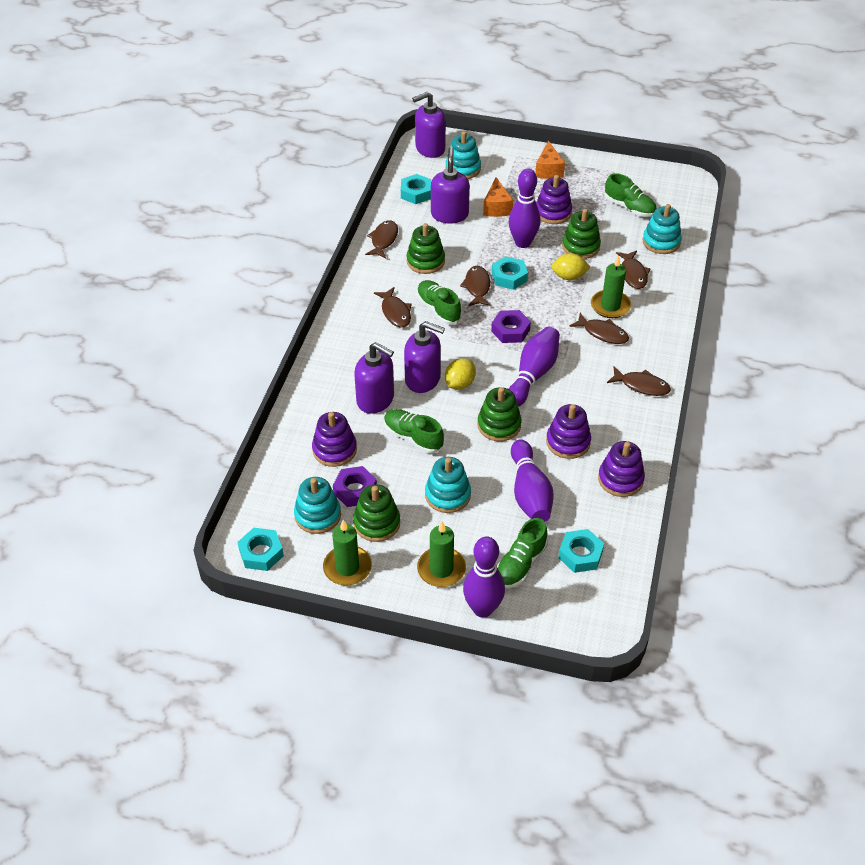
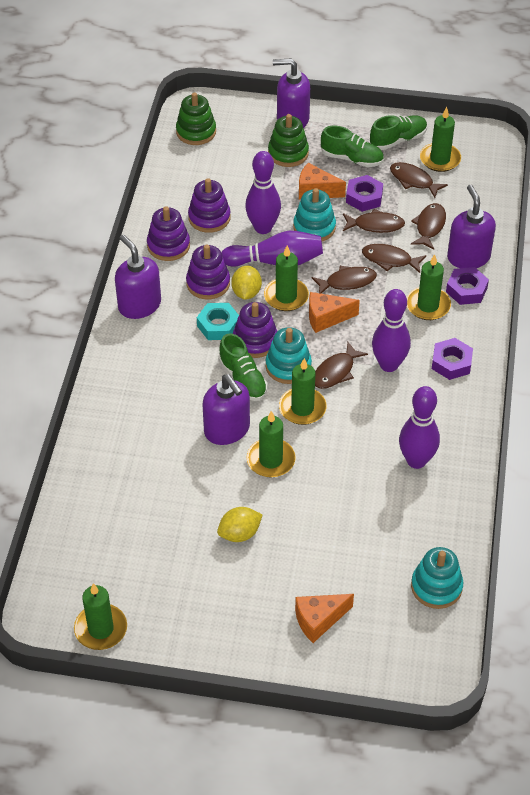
green candle: [323,520,372,585] [417,522,466,587] [591,255,631,318] = 3 -> [74,583,127,650] [247,411,296,477] [264,246,309,311] [279,358,327,425] [407,254,451,320] [420,107,461,172] = 6
green shoe: [384,409,444,453] [417,280,462,324] [497,518,548,588] [605,173,656,217] = 4 -> [218,333,268,401] [321,126,384,167] [370,115,427,150] = 3
green stacking toy: [353,484,400,542] [406,223,445,274] [478,387,521,441] [562,209,601,259] = 4 -> [176,92,216,145] [268,114,309,167] = 2
orange cheese: [483,177,513,217] [536,140,565,179] = 2 -> [295,594,354,643] [299,163,346,200] [309,292,360,333] = 3
purple nut: [333,466,377,507] [491,310,531,343] = 2 -> [346,175,383,212] [432,338,473,380] [446,267,489,305] = 3
turquoise nut: [237,528,284,571] [401,174,431,204] [492,256,528,290] [558,529,604,573] = 4 -> [197,303,239,340] = 1
turquoise stacking toy: [294,477,341,534] [425,457,471,513] [446,131,481,179] [643,204,682,254] = 4 -> [266,327,312,384] [293,188,336,242] [411,547,463,609] = 3

